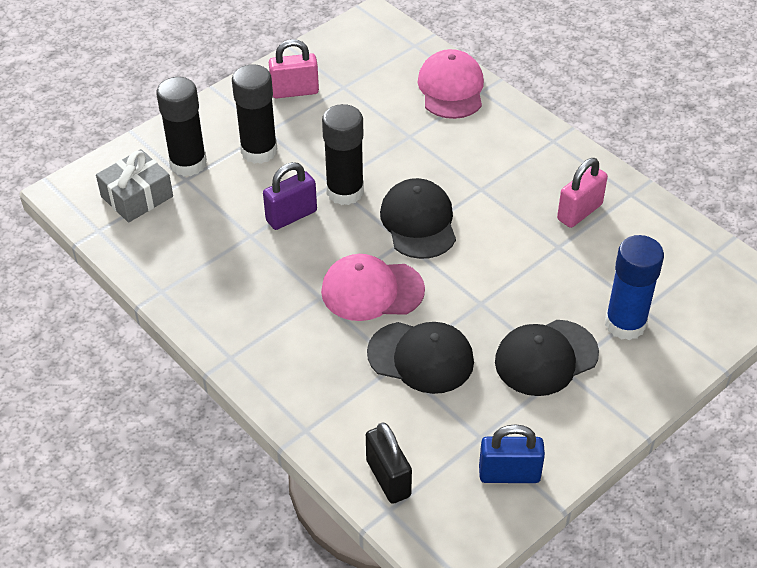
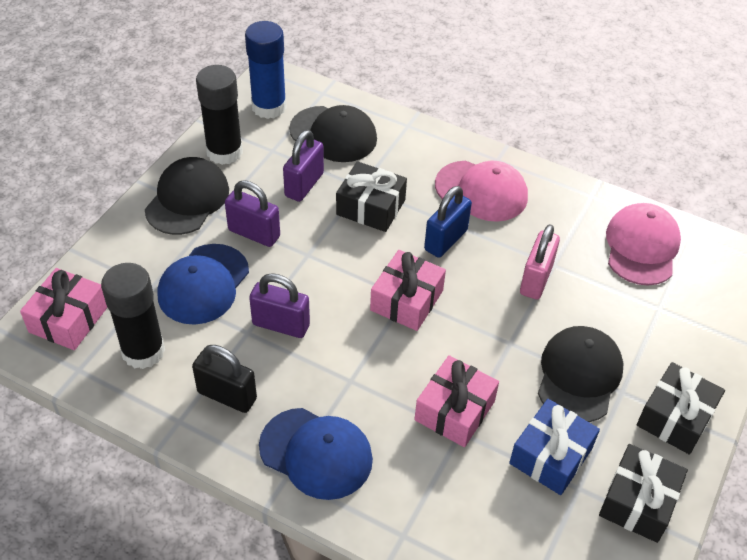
black gift: none = 0 -> [336,161,407,232] [599,444,688,543] [637,362,725,455] = 3
black glue stick: [156,77,207,176] [232,64,277,164] [322,104,364,205] = 3 -> [101,263,165,369] [196,65,243,165] = 2
blue cap: none = 0 -> [157,244,249,325] [259,408,373,500] = 2
blue gift: none = 0 -> [509,399,600,495] = 1
grey gift: [96,149,173,222] = 1 -> none = 0
pink gift: none = 0 -> [20,268,108,350] [370,250,446,331] [414,355,499,447] = 3
pink padlock: [269,39,319,98] [557,158,608,228] = 2 -> [520,224,560,300] = 1
purple padlock: [263,162,317,230] = 1 -> [225,180,280,247] [249,273,310,338] [283,130,324,202] = 3

